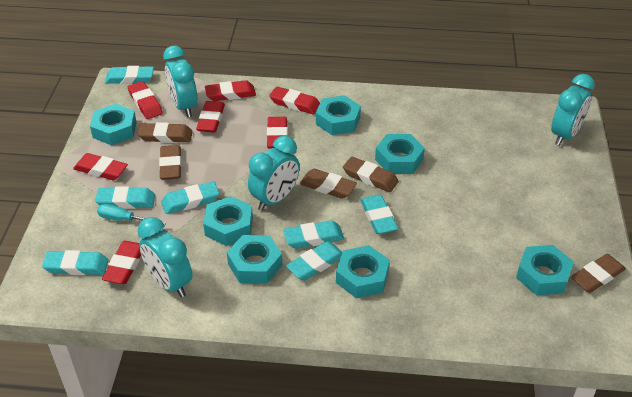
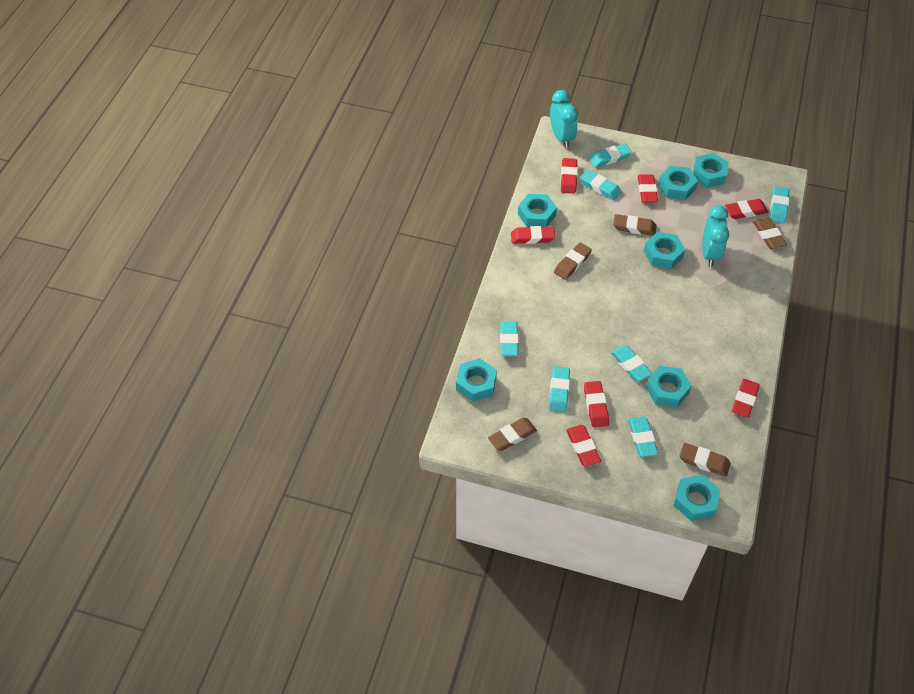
turquoise clock: [137,217,192,298] [163,46,197,117] [248,136,300,211] [551,74,595,146] = 4 -> [550,90,578,148] [702,205,729,267] = 2
turquoise screwdriver: [97,204,166,225] = 1 -> none = 0

